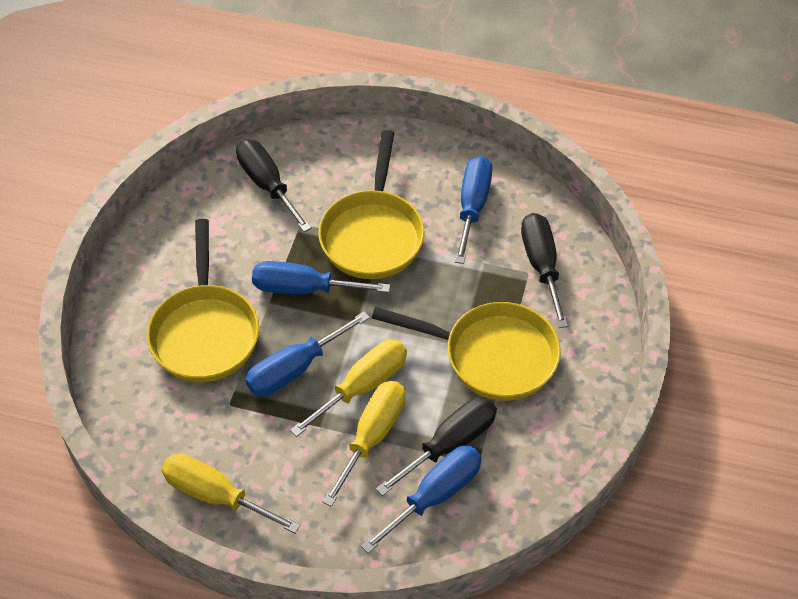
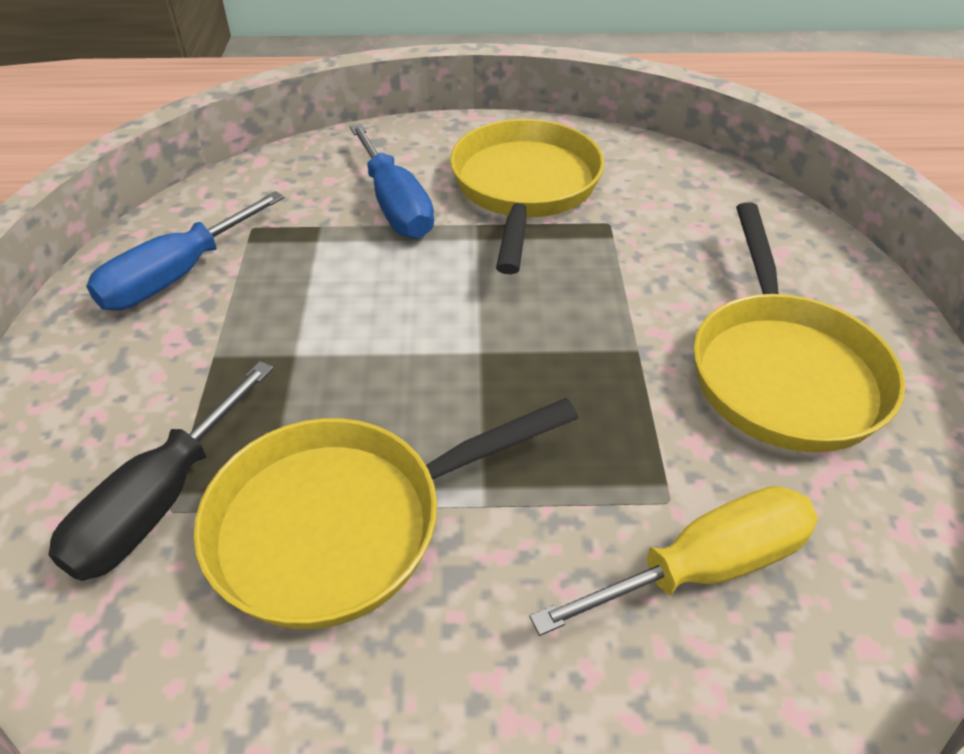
black screwdriver: [236,139,312,232] [376,397,497,496] [521,213,568,328] = 3 -> [48,361,274,581] = 1
blue screwdriver: [245,311,370,396] [252,261,390,294] [361,446,482,553] [455,156,492,264] = 4 -> [86,191,285,310] [350,124,434,239] = 2
yellow screwdriver: [162,454,300,533] [290,340,407,437] [323,381,406,507] = 3 -> [529,486,818,636] = 1

